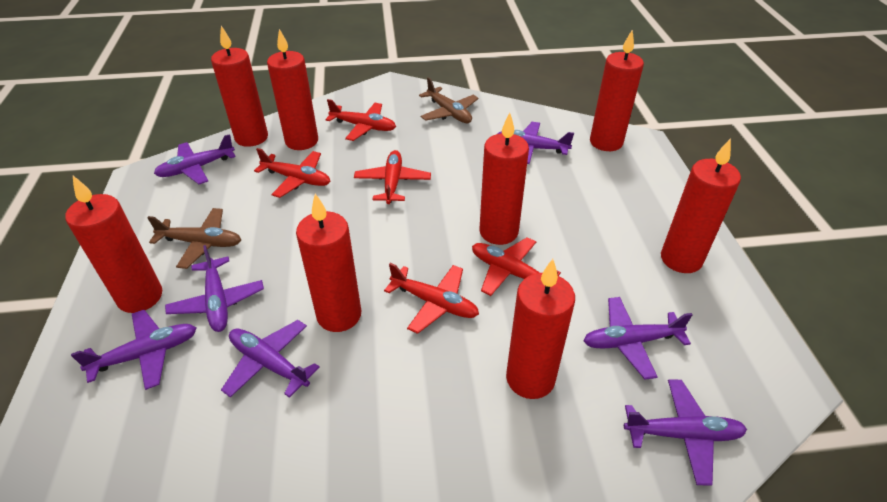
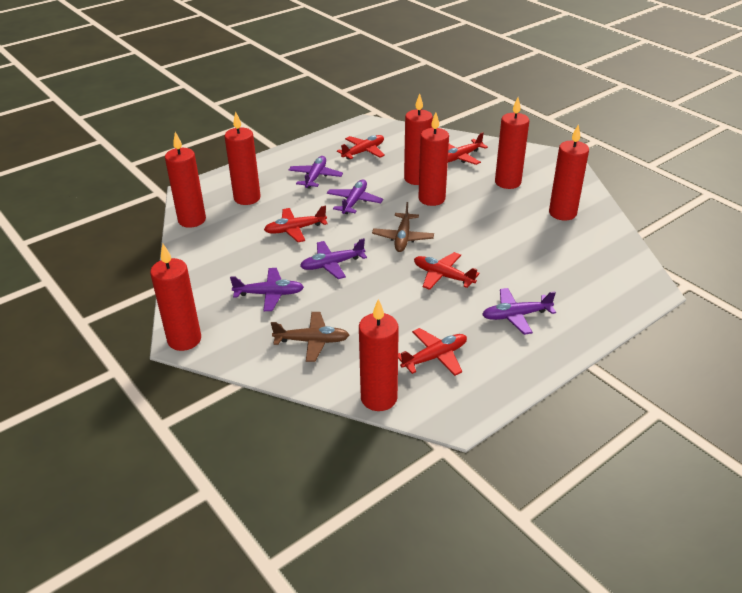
purple plane: [71,310,196,390] [154,134,236,184] [165,245,264,332] [221,320,320,398] [498,122,574,164] [584,297,693,380] [624,379,747,486] = 7 -> [230,268,304,311] [289,156,343,189] [300,238,367,279] [327,179,383,214] [482,288,556,335] = 5

